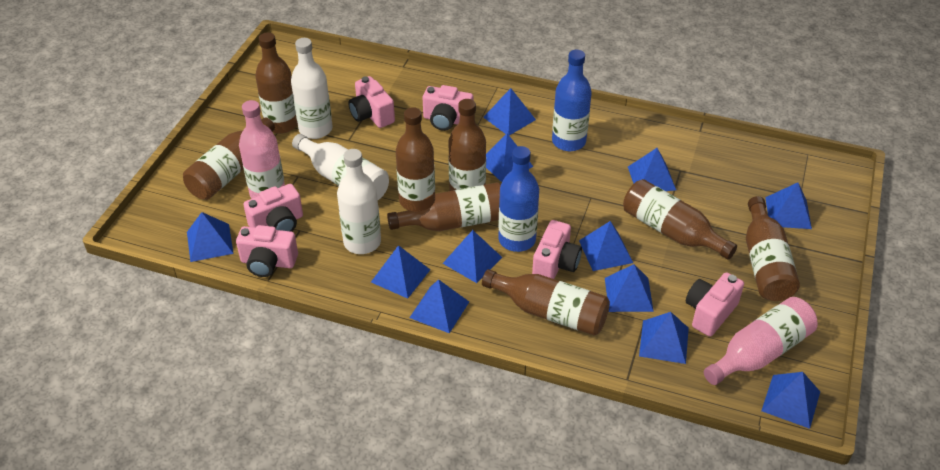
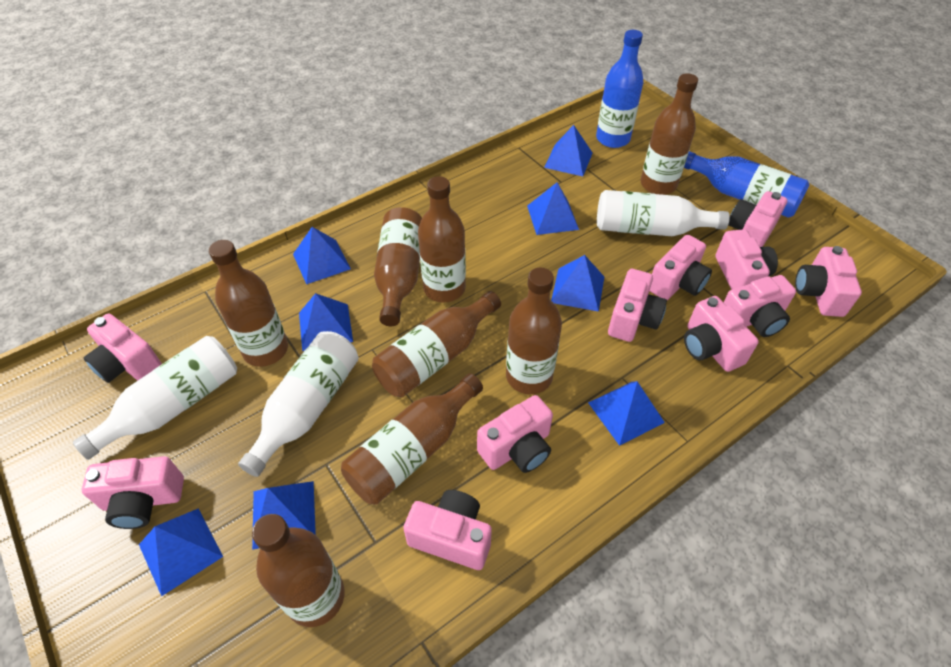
blue pyramid: [187,212,234,262] [371,245,430,299] [409,279,469,334] [442,230,503,283] [483,88,536,135] [486,133,534,182] [579,221,633,271] [605,264,654,312] [628,148,676,191] [639,312,689,364] [761,372,820,429] [765,182,812,229] = 12 -> [139,508,223,596] [252,481,316,550] [293,227,351,284] [299,293,353,351] [527,182,579,235] [544,125,592,176] [551,255,604,312] [588,381,665,446] = 8
pink bottle: [239,100,285,199] [704,297,818,385] = 2 -> none = 0
pink camera: [236,225,298,277] [243,184,303,232] [348,76,395,128] [423,85,473,131] [532,220,582,279] [686,272,744,336] = 6 -> [82,456,184,529] [84,314,162,383] [403,490,492,570] [477,395,553,473] [608,269,667,342] [650,235,712,300] [684,296,759,372] [716,229,778,289] [724,275,796,337] [728,191,787,247] [795,246,862,317] = 11

